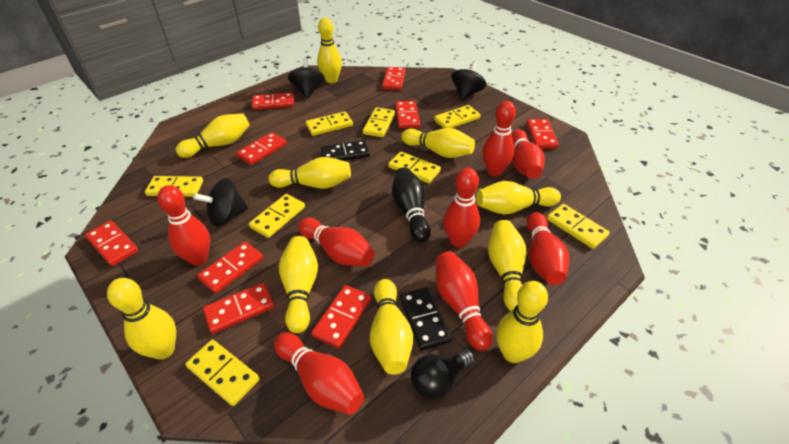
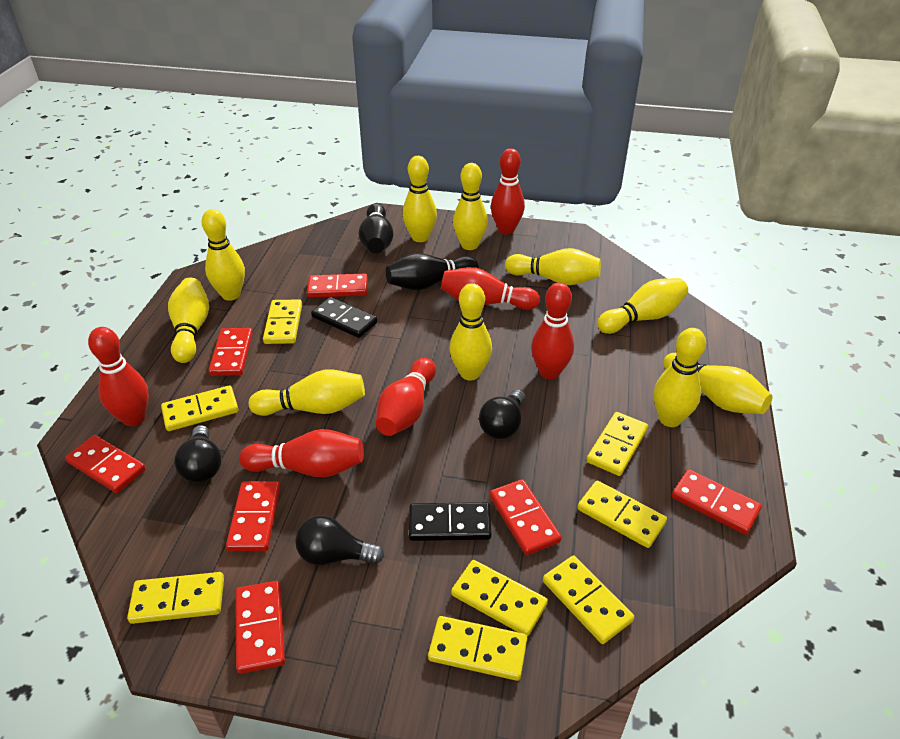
black bowling pin: [392,167,431,243] = 1 -> [359,203,394,254] [386,253,479,290] = 2
black light bulb: [411,349,475,400] = 1 -> [174,425,222,483] [295,515,384,565] [479,389,526,439] = 3
black spinning top: [193,178,248,227] [288,58,325,99] [451,61,486,100] = 3 -> none = 0
red bowling pin: [157,185,210,266] [274,333,364,415] [298,218,374,266] [436,251,493,351] [443,168,480,248] [482,101,516,176] [512,130,545,179] [526,212,569,285] = 8 -> [88,327,149,426] [239,429,364,477] [376,358,436,436] [441,267,540,310] [491,148,525,234] [531,282,574,379] = 6
red domino: [85,220,138,266] [197,241,263,294] [203,283,275,334] [236,132,287,165] [252,92,294,110] [311,285,371,349] [382,67,405,90] [395,101,420,129] [526,119,559,149] = 9 -> [65,435,146,493] [208,328,253,376] [226,481,281,551] [235,581,285,674] [307,274,368,297] [490,479,562,555] [672,469,762,535] = 7

